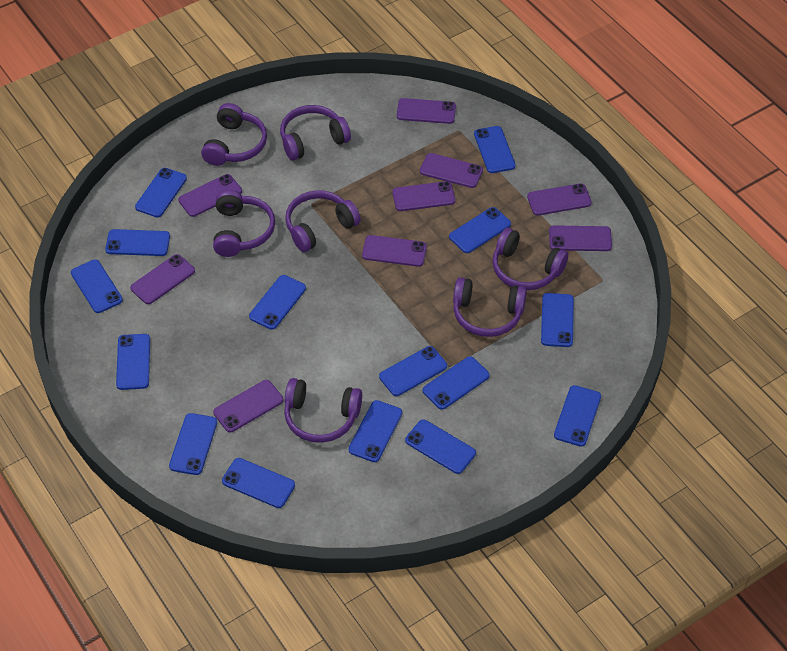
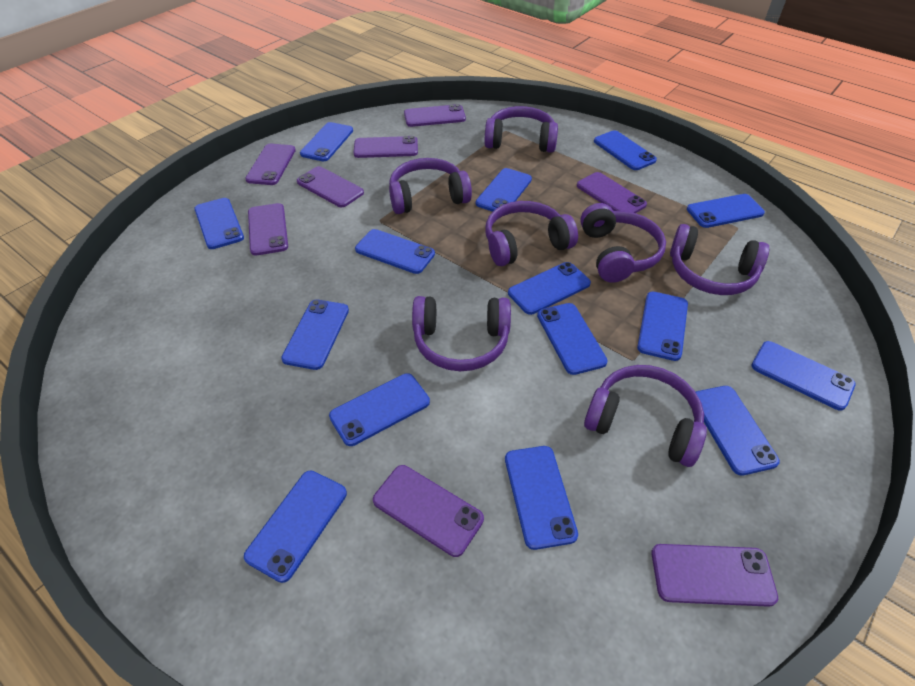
purple phone: [130,254,195,304] [178,174,242,217] [213,380,283,432] [362,235,427,267] [392,181,455,211] [397,98,456,124] [420,153,483,188] [527,184,592,215] [549,225,612,251] = 9 -> [245,144,296,185] [248,203,288,256] [297,166,364,207] [354,136,418,158] [373,465,484,557] [404,104,466,127] [577,172,647,213] [651,544,778,607] = 8

